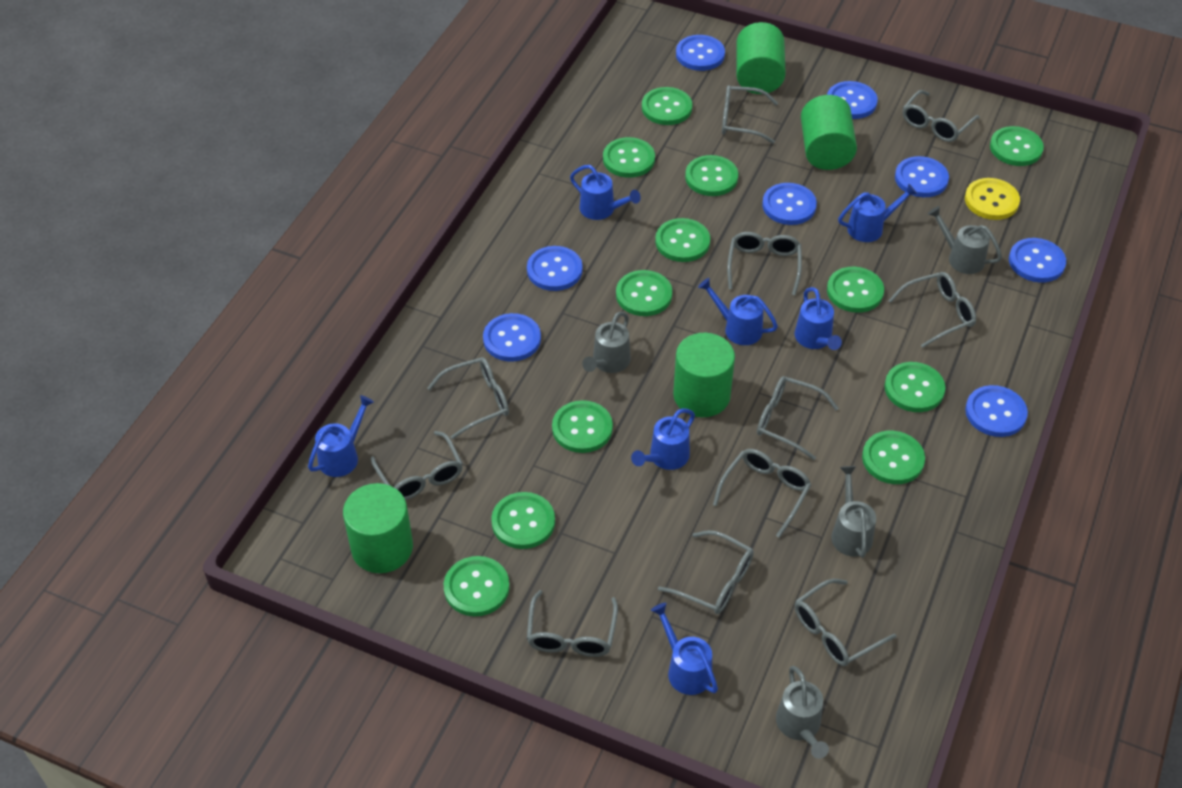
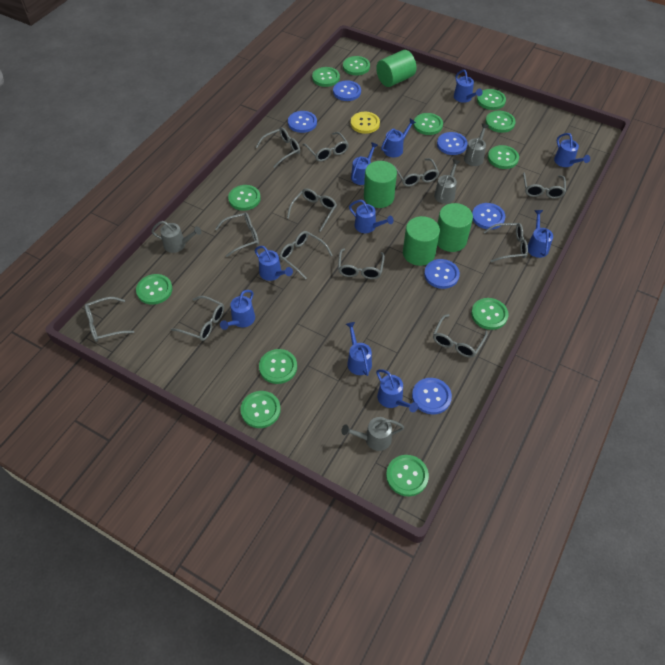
blue button: [483,313,541,362] [527,246,583,291] [676,35,725,71] [762,183,817,225] [827,81,878,119] [895,156,949,197] [965,385,1028,437] [1009,238,1066,283] = 8 -> [288,111,317,133] [333,81,361,101] [412,378,452,414] [424,259,460,289] [437,132,468,155] [472,203,505,230] = 6
blue watering can: [308,395,374,477] [570,165,641,220] [631,409,695,470] [651,603,718,695] [698,278,778,345] [795,287,842,350] [838,184,917,242] = 7 -> [220,290,255,330] [255,246,293,281] [346,322,372,376] [349,200,394,233] [351,142,378,185] [376,369,418,412] [381,119,416,157] [454,70,483,103] [528,210,553,258] [554,133,590,167] = 10
grey glasses: [371,431,463,500] [427,357,509,439] [527,590,618,657] [658,530,754,614] [713,449,811,538] [722,85,778,144] [727,232,802,295] [757,376,839,460] [795,579,896,666] [888,272,976,348] [903,90,980,142] = 11 -> [85,297,134,342] [171,296,224,341] [215,212,259,257] [256,127,300,168] [279,231,333,279] [287,189,337,232] [302,132,349,162] [338,248,385,279] [394,158,439,187] [433,314,488,358] [484,223,528,262] [523,173,566,199] = 12

